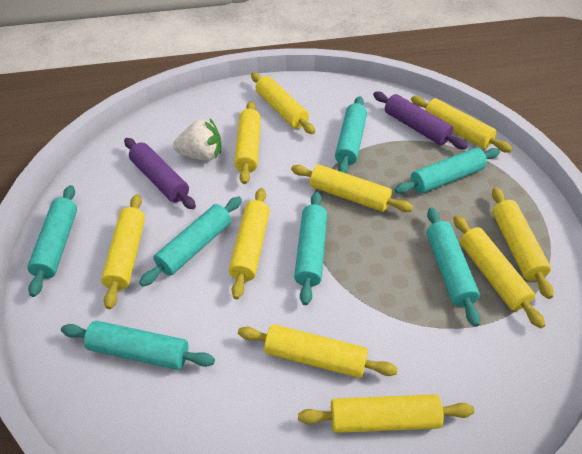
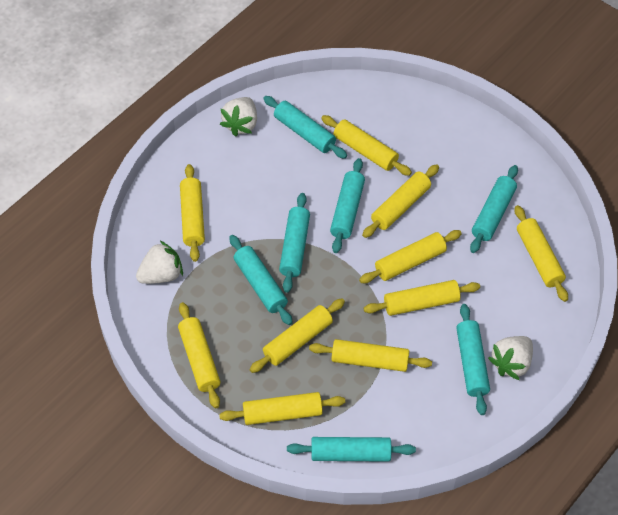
purple rolling pin: [124,138,196,209] [373,91,467,150] = 2 -> none = 0
white strawberry: [173,118,221,161] = 1 -> [136,241,183,284] [220,97,257,137] [488,336,533,380] = 3

